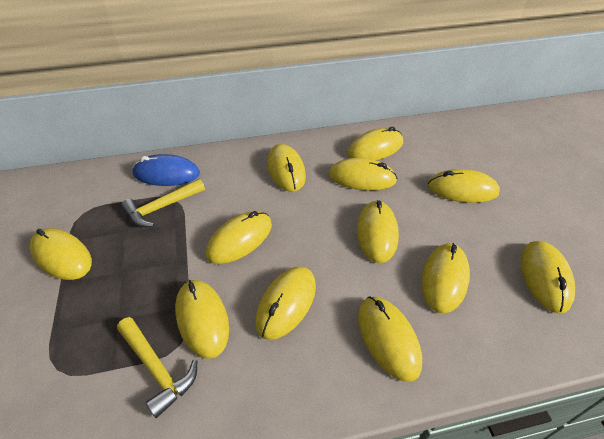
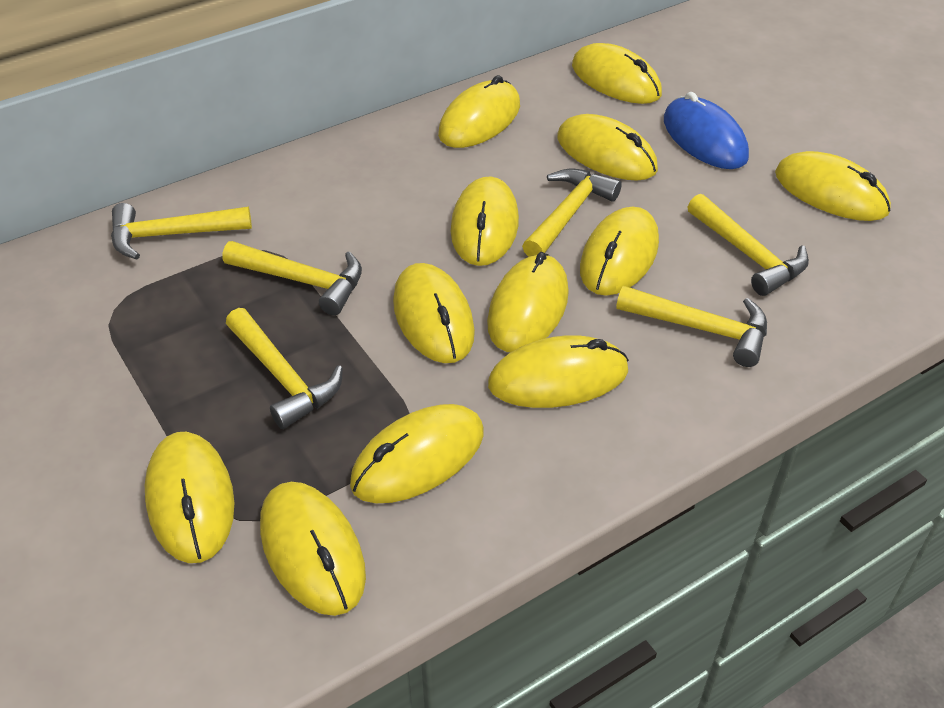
yellow hammer: [117,317,197,418] [121,179,205,227] = 2 -> [111,203,252,259] [222,241,362,315] [226,308,343,429] [522,169,622,257] [616,286,767,367] [687,194,809,296] = 6

